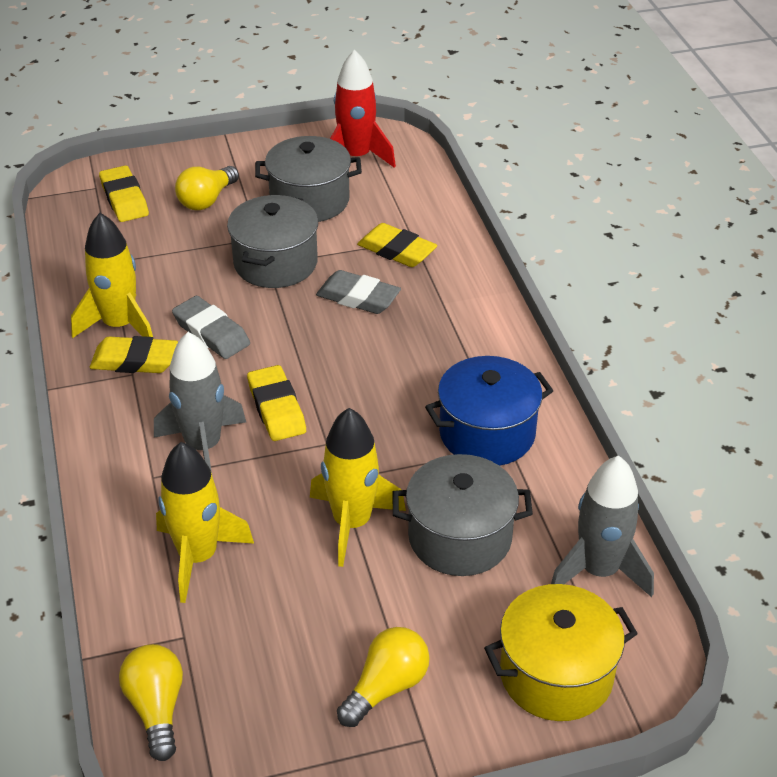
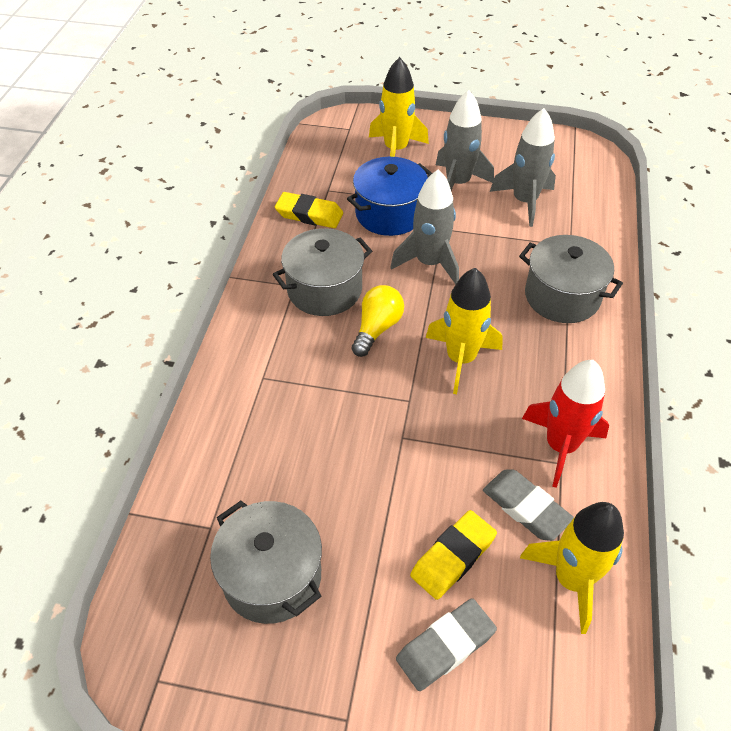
grey rocket: [154,332,246,473] [551,456,654,597] = 2 -> [390,170,459,284] [436,90,494,190] [490,108,556,227] = 3
yellow eraser: [90,336,178,373] [99,165,149,222] [247,365,306,441] [357,223,438,267] = 4 -> [275,192,343,228] [410,510,497,600] = 2
yellow light bulb: [119,644,183,761] [175,166,239,210] [337,627,430,727] = 3 -> [351,285,404,357] = 1
yellow pot: [484,584,638,721] = 1 -> none = 0

